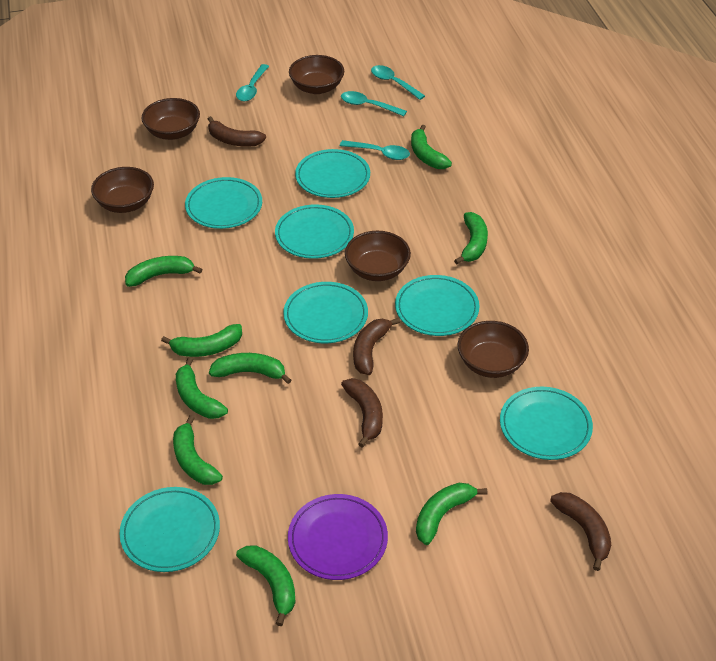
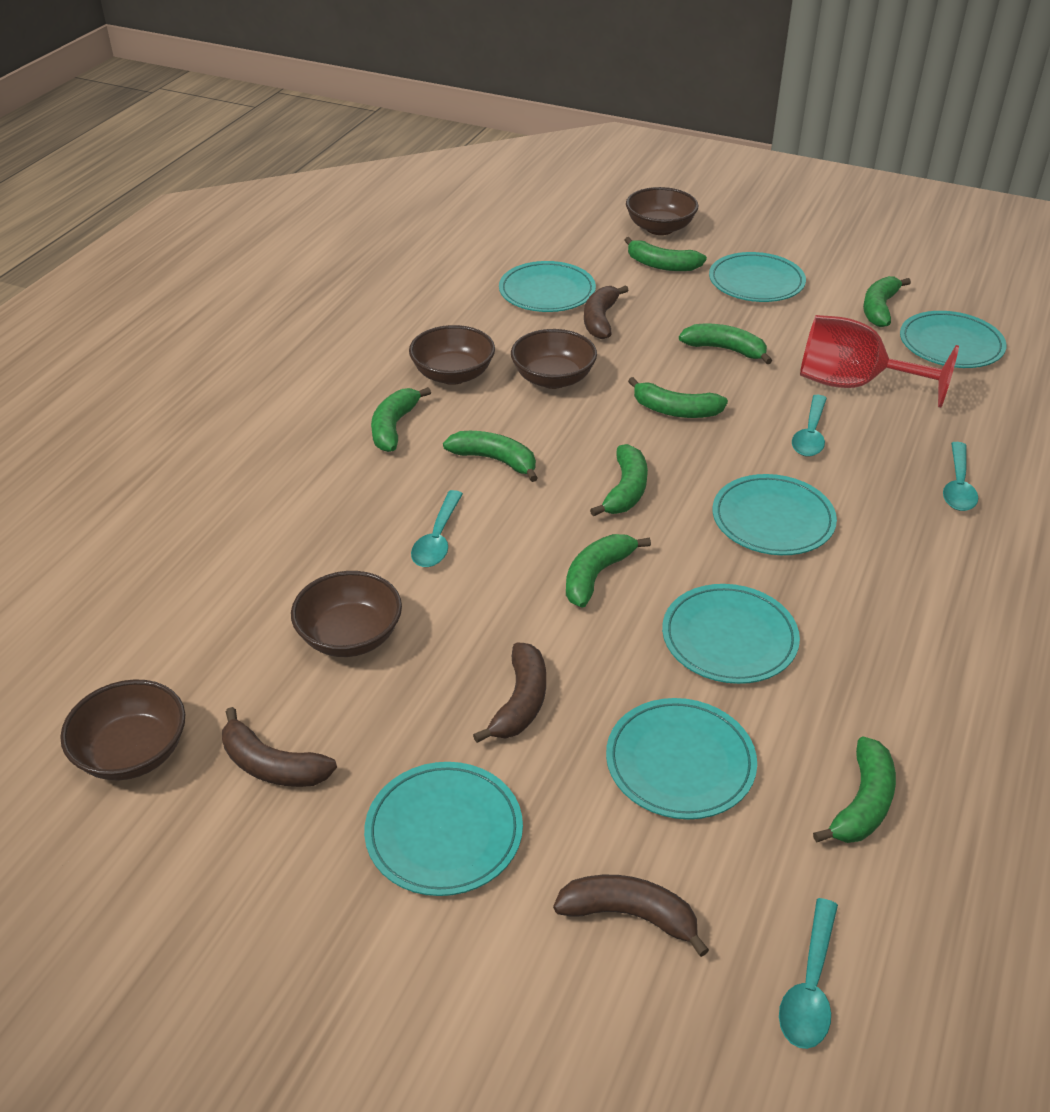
purple plate: [288,494,388,580] = 1 -> none = 0
red goblet: none = 0 -> [800,315,959,408] = 1

